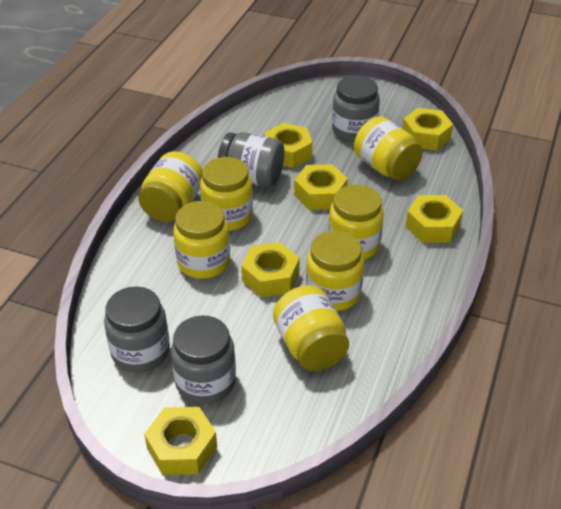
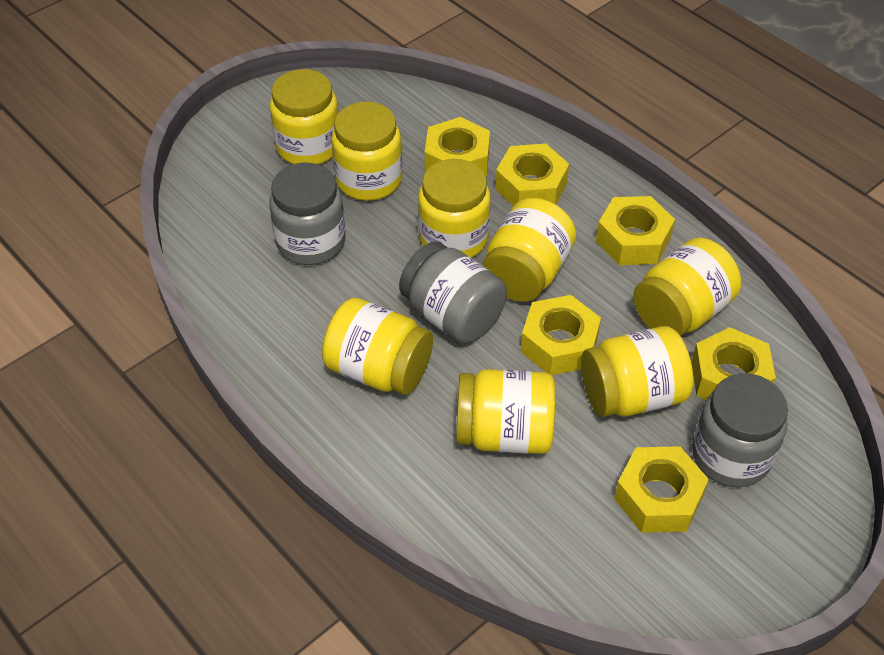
grey jar: [104,287,170,372] [171,315,236,404] [218,132,284,187] [332,75,380,142] = 4 -> [269,163,346,265] [399,241,507,344] [692,373,788,487] = 3
yellow jar: [138,151,202,222] [173,201,230,279] [200,157,253,231] [273,285,349,371] [306,230,364,311] [328,184,384,260] [354,116,423,181] = 7 -> [270,69,339,164] [322,298,433,395] [331,102,402,201] [418,159,491,258] [456,369,555,454] [482,198,576,302] [581,326,693,417] [633,238,741,336] = 8

